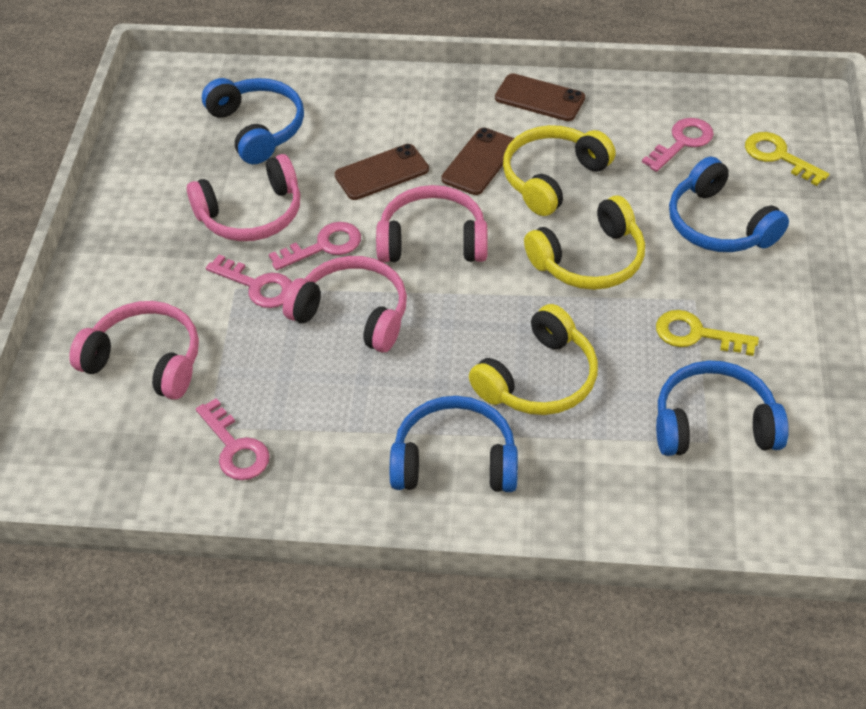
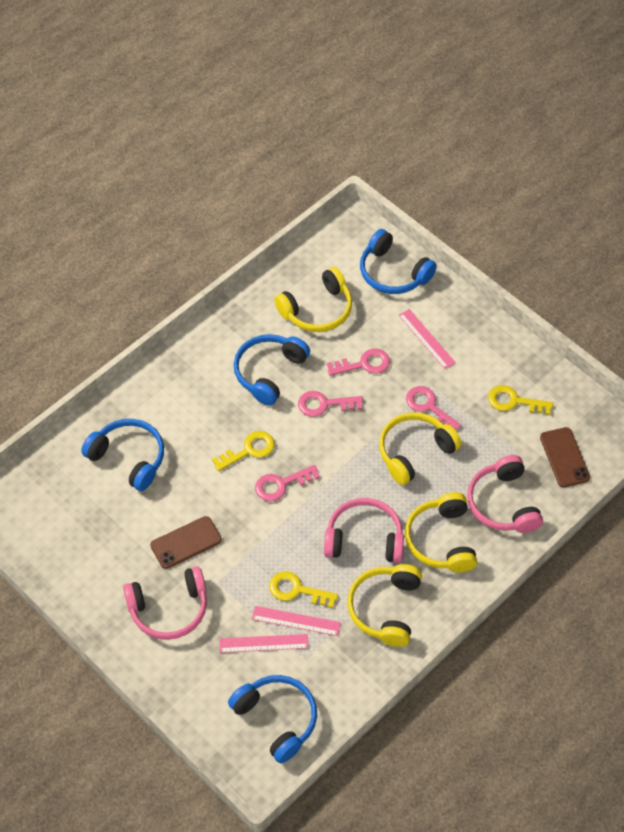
brown phone: [335,144,429,200] [441,128,515,195] [495,73,585,121] = 3 -> [150,516,222,569] [540,427,590,487] = 2
pink headphones: [69,301,199,400] [187,154,300,241] [283,256,407,353] [376,185,488,262] = 4 -> [123,566,207,640] [324,498,404,563] [467,455,543,533] = 3
pink ruler: none = 0 -> [219,634,308,653] [252,606,341,636] [399,309,456,369] = 3
yellow headphones: [469,304,598,415] [503,125,616,216] [524,195,645,290] = 3 -> [274,267,352,332] [347,564,422,647] [379,413,462,485] [405,492,477,573] = 4
yellow key: [656,310,759,356] [745,132,830,186] = 2 -> [212,431,275,471] [269,571,338,608] [488,385,553,415] = 3

